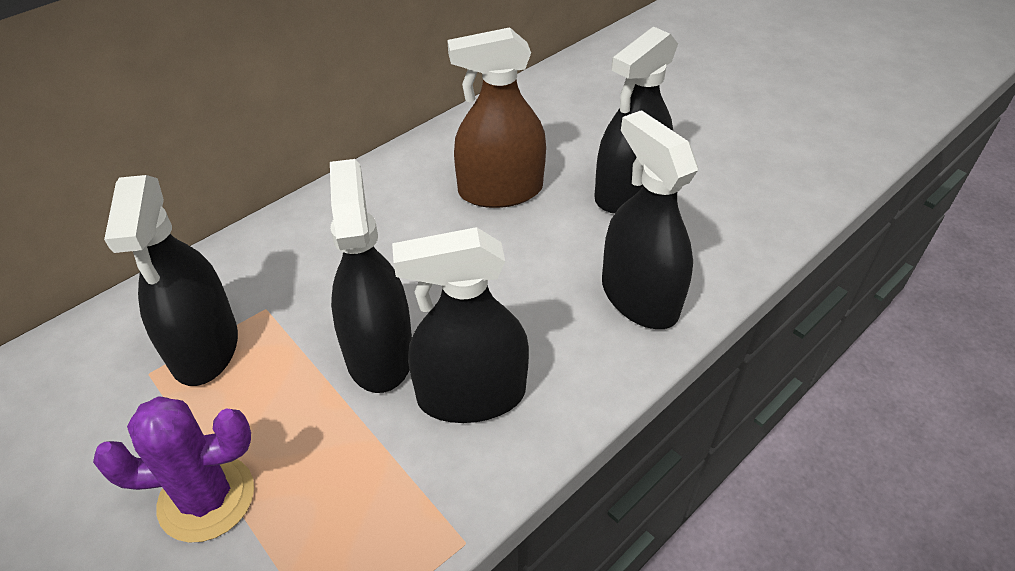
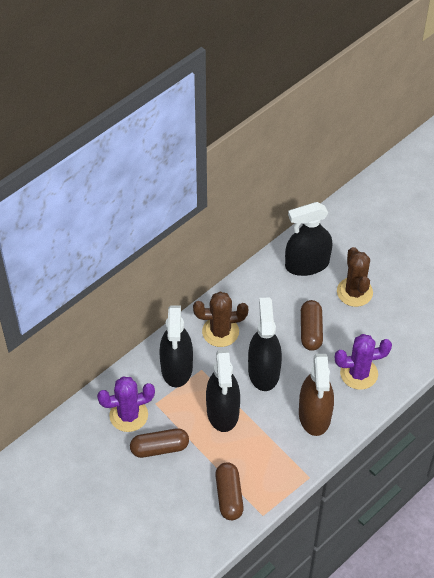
black spray bottle: [104,175,238,386] [330,159,412,393] [392,227,529,423] [594,27,678,214] [602,110,698,329] = 5 -> [159,306,193,388] [206,350,240,432] [248,298,282,391] [285,202,333,276] = 4
brown cactus: none = 0 -> [193,292,248,347] [337,247,373,307] = 2
brown capsule: none = 0 -> [130,428,189,458] [215,463,244,520] [301,300,323,351] = 3
purple cactus: [93,397,254,542] = 1 -> [97,377,155,432] [335,334,392,390] = 2

